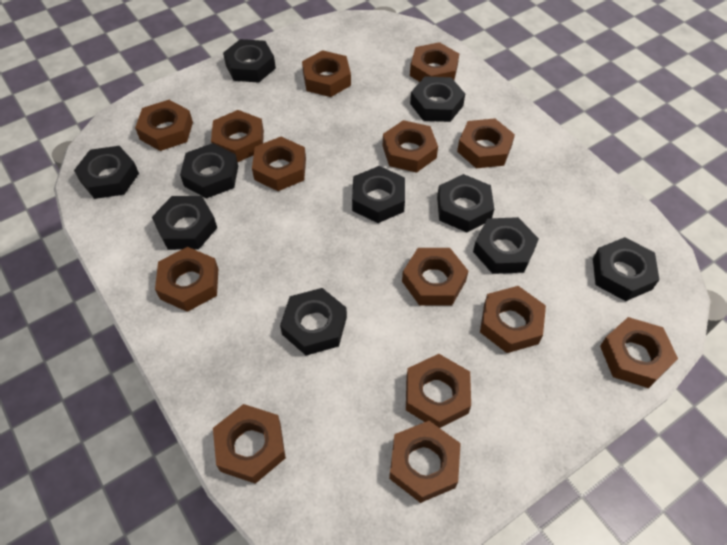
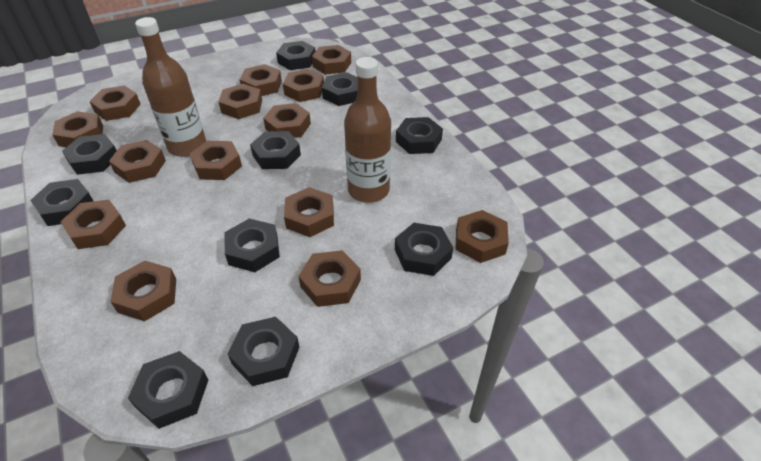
brown bottle: none = 0 -> [135,17,206,157] [344,57,391,203] = 2

